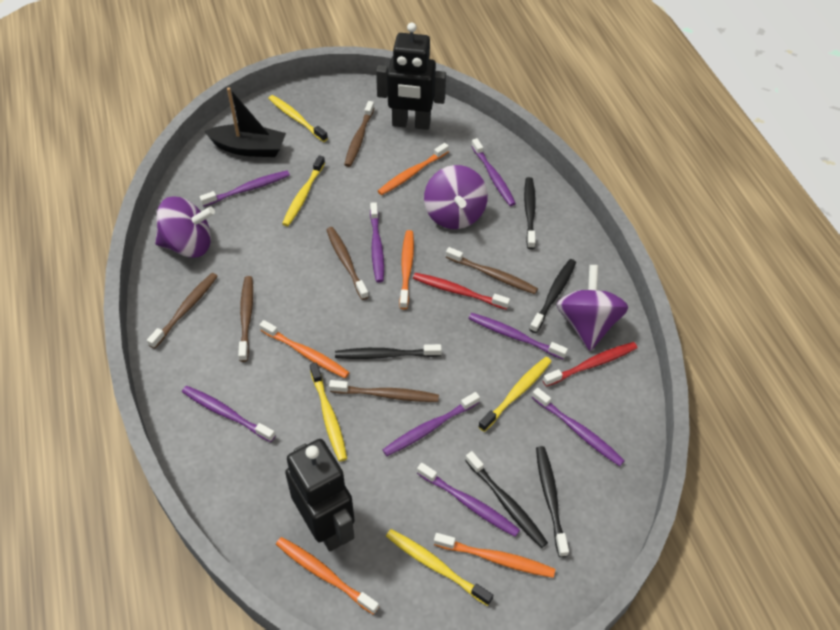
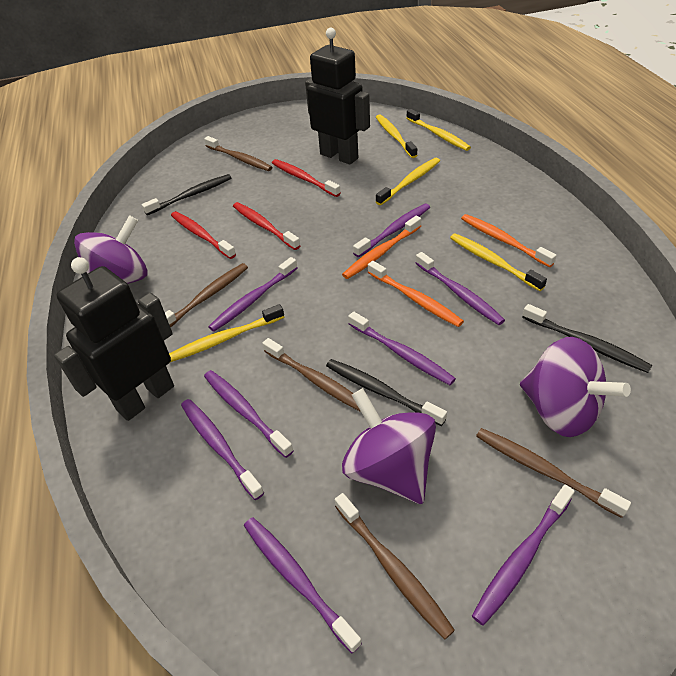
black boat: [204,88,286,157] = 1 -> none = 0
black toothbrush: [335,344,442,359] [465,451,548,548] [524,177,536,249] [529,259,576,333] [536,446,569,557] = 5 -> [142,174,232,215] [326,359,447,426] [522,304,652,373] = 3
brown toothbrush: [147,273,218,349] [238,276,253,362] [326,227,369,300] [329,380,439,402] [344,101,374,167] [446,247,538,294] = 6 -> [165,263,248,328] [204,136,272,171] [262,338,361,412] [335,493,455,640] [476,428,631,518] = 5
orange toothbrush: [259,320,350,378] [276,537,379,615] [378,143,449,195] [399,230,414,309] [434,533,555,578] = 5 -> [342,215,421,279] [368,261,464,327] [461,214,556,267] = 3
red toothbrush: [413,273,510,310] [543,342,637,387] = 2 -> [171,211,236,259] [233,202,301,250] [272,159,341,197] = 3

